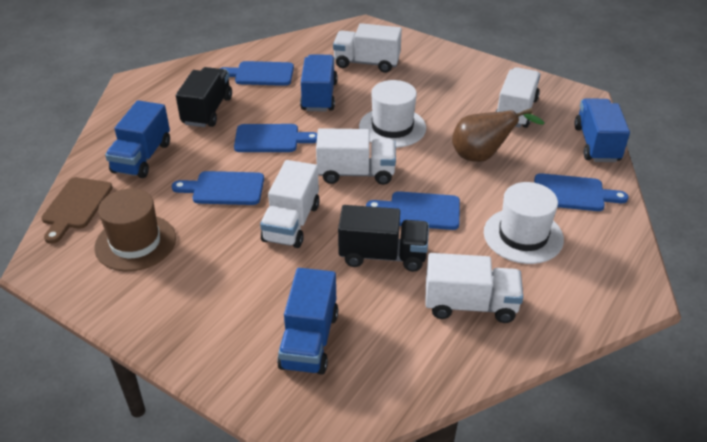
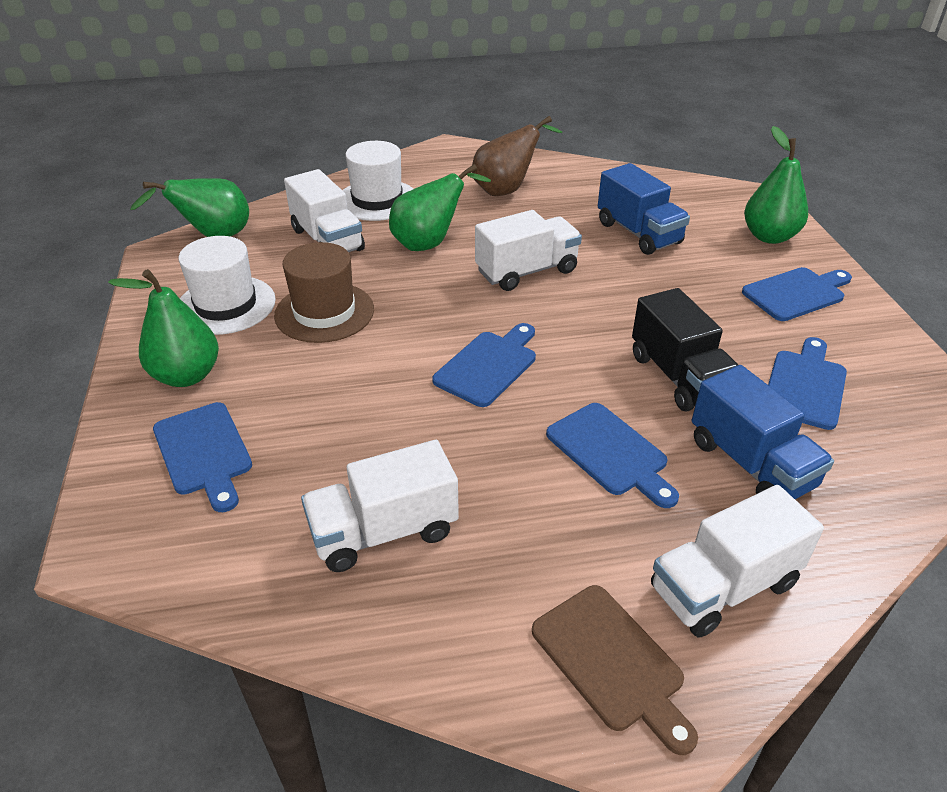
black truck: [176,67,232,127] [338,205,429,272] = 2 -> [632,288,738,412] = 1
blue truck: [105,100,170,178] [277,268,338,375] [300,54,337,112] [574,98,630,162] = 4 -> [598,163,690,255] [692,365,834,499] = 2
green pear: none = 0 -> [108,269,219,387] [130,178,249,237] [389,164,491,251] [744,126,808,244] = 4
white truck: [260,160,320,248] [316,128,396,185] [333,23,402,73] [425,253,523,323] [496,67,540,128] = 5 -> [284,169,365,252] [301,440,459,572] [475,210,582,291] [651,485,824,638] = 4

